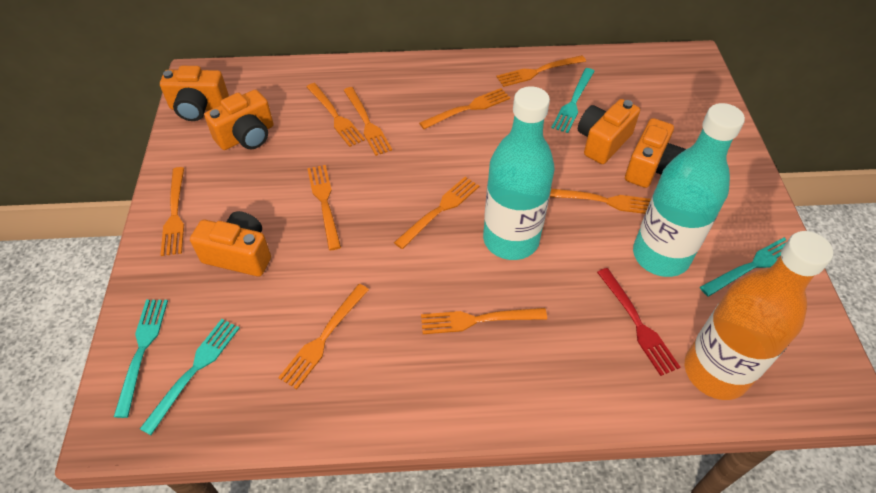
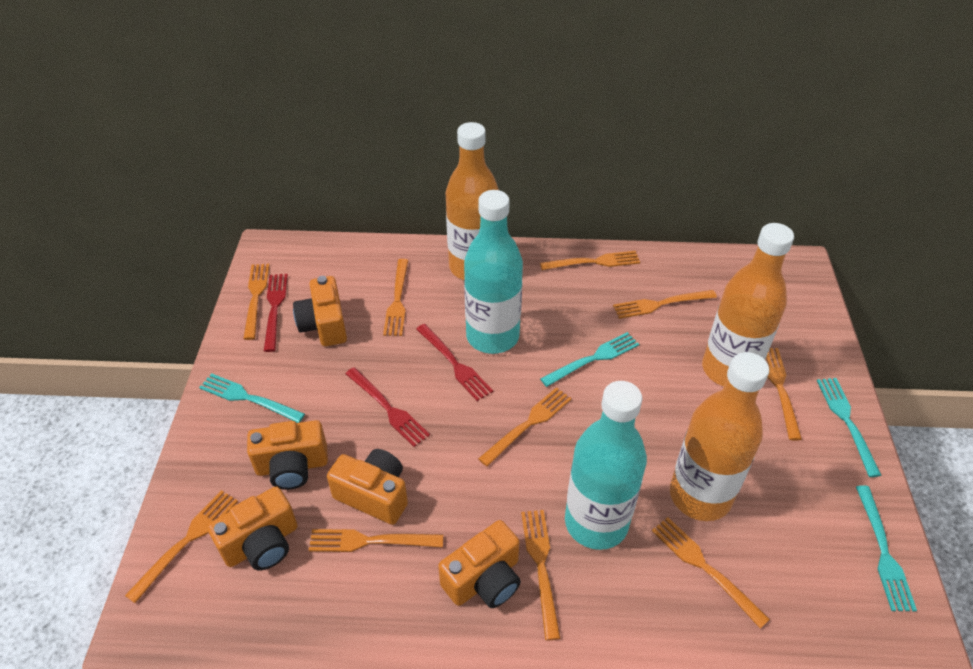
orange bottle: [685,231,833,400] = 1 -> [446,122,499,280] [670,352,769,521] [702,223,794,386] = 3
red fork: [597,268,680,376] = 1 -> [264,274,288,352] [345,367,430,447] [416,324,493,401] = 3

